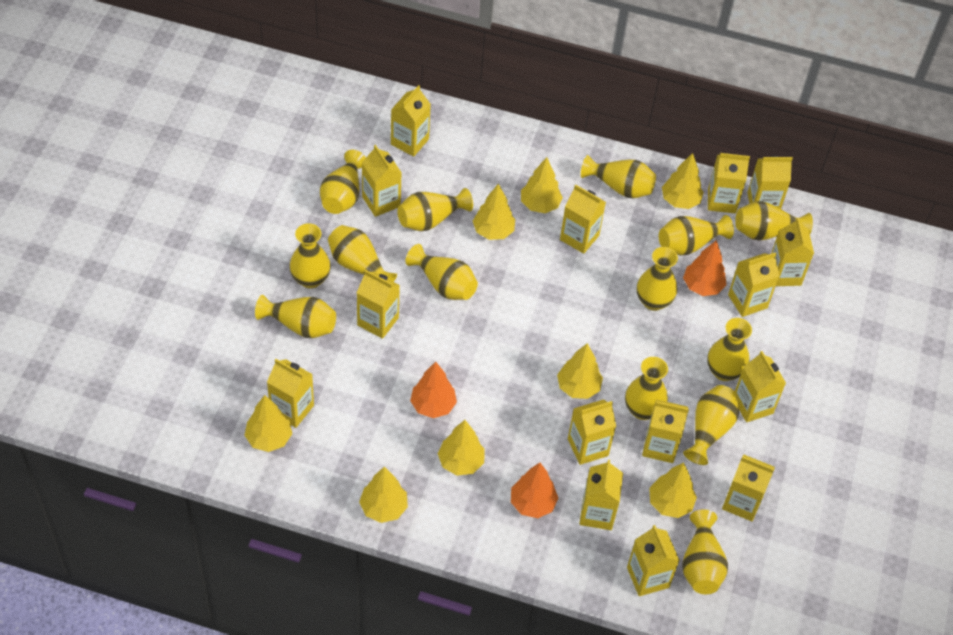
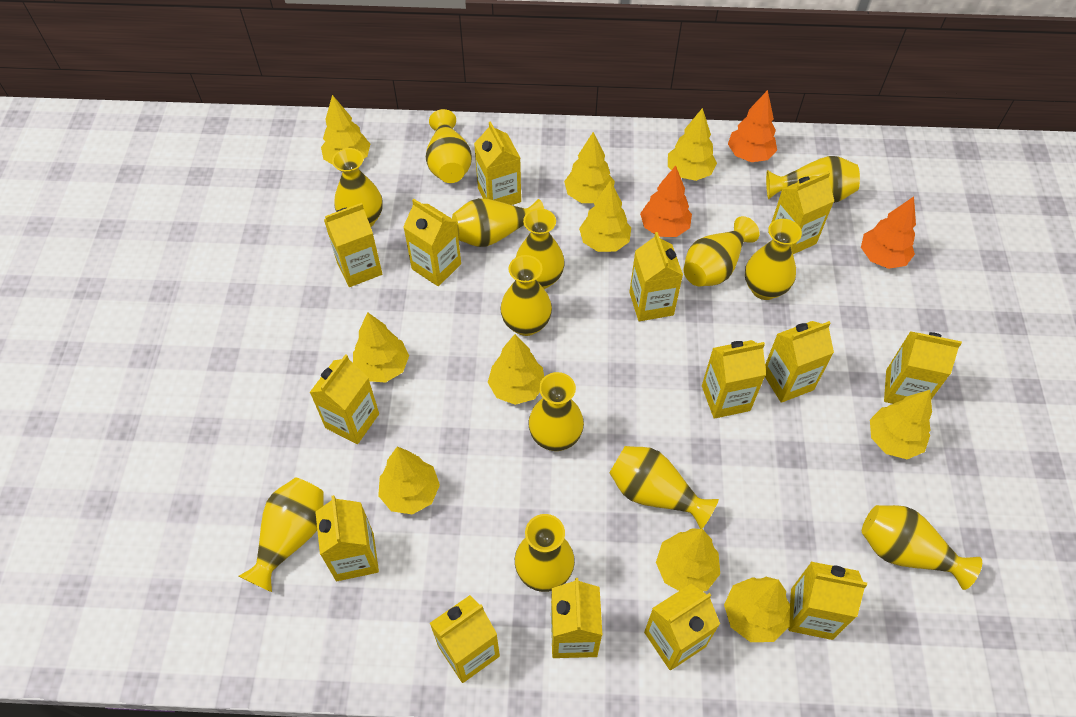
yellow carton: [267,359,314,428] [357,270,400,339] [362,145,402,217] [391,85,431,156] [560,184,606,254] [568,400,616,465] [579,459,623,530] [627,525,680,596] [642,399,689,463] [708,153,750,213] [722,454,775,521] [728,252,779,317] [735,351,786,422] [747,156,793,209] [771,218,814,286] = 15 -> [309,354,379,444] [315,495,379,581] [324,203,382,287] [403,199,461,286] [430,595,500,683] [474,122,521,205] [551,578,602,658] [629,232,683,321] [644,584,720,670] [702,340,766,419] [765,321,834,403] [768,171,834,254] [788,562,867,640] [884,331,962,404] = 14
yellow tree: [244,395,292,452] [359,467,408,523] [438,420,485,476] [473,184,515,240] [521,157,563,213] [557,343,603,399] [649,463,697,518] [662,153,704,209] = 8 -> [321,95,370,165] [353,312,409,383] [378,447,440,515] [488,334,544,405] [564,132,615,203] [579,180,631,252] [656,528,720,591] [668,108,717,181] [724,577,790,642] [870,390,932,459] = 10
yellow vase: [255,295,336,338] [289,223,331,289] [320,150,366,214] [328,225,397,282] [397,188,473,231] [406,244,478,300] [581,155,656,198] [625,357,668,420] [637,247,678,311] [659,215,734,255] [682,509,728,594] [683,385,739,465] [707,318,752,381] [735,201,813,241] = 14 -> [239,477,324,592] [332,148,383,227] [426,109,472,183] [452,198,544,247] [500,255,552,336] [515,514,575,592] [516,208,565,289] [528,372,584,451] [610,446,719,529] [684,216,760,286] [745,219,802,300] [766,156,860,203] [862,505,982,590] = 13

